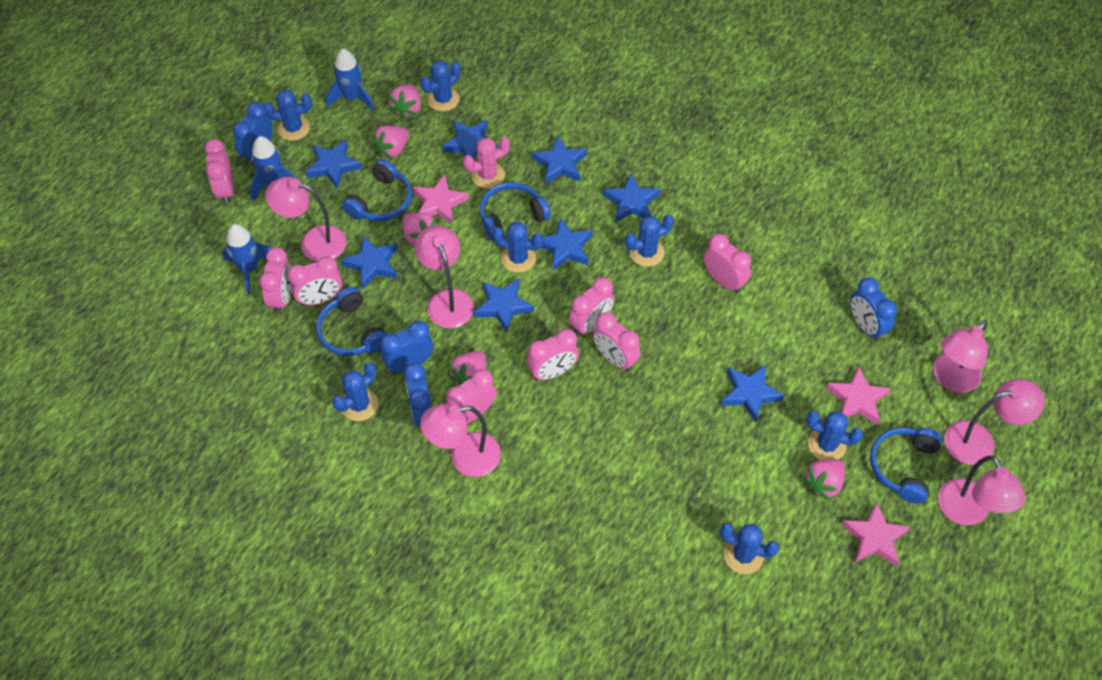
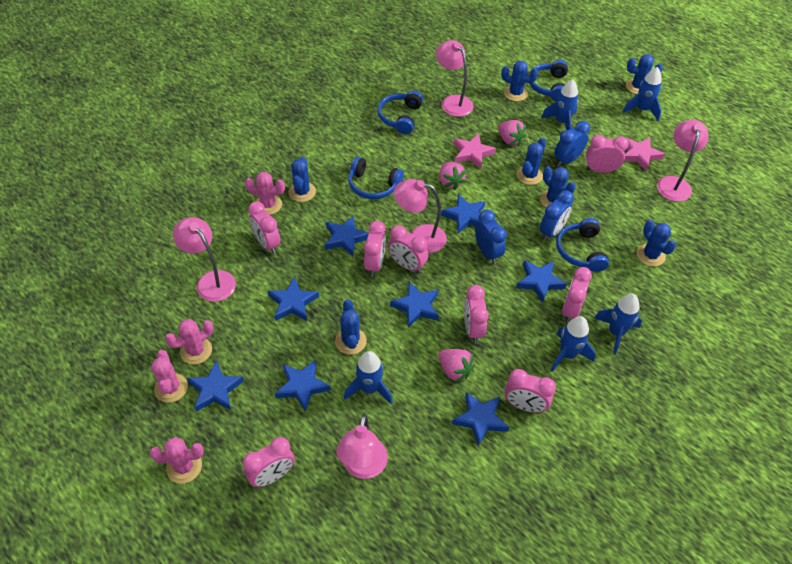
blue clock: [233,102,273,165] [381,321,434,374] [404,363,432,426] [850,277,897,341] = 4 -> [475,210,507,264] [540,190,574,241] [554,121,590,167] = 3
blue rocket: [222,224,271,294] [250,136,297,201] [326,49,374,111] = 3 -> [344,351,393,404] [541,79,578,130] [550,316,596,372] [594,294,642,355] [623,67,662,121] = 5
pink cactus: [463,137,510,189] = 1 -> [150,437,204,484] [151,350,188,403] [165,319,214,364] [245,172,285,215] = 4
pink lamp: [265,176,346,262] [415,225,474,328] [420,403,501,477] [933,320,988,393] [938,456,1026,525] [944,379,1045,465] = 6 -> [173,217,236,302] [336,415,388,479] [394,179,447,253] [436,40,473,117] [657,120,708,202] = 5
pink star: [413,174,469,225] [826,367,891,425] [842,501,910,567] = 3 -> [453,133,496,169] [624,137,665,171] = 2
pink strawberry: [372,125,409,159] [388,84,421,119] [403,213,436,248] [448,351,486,386] [803,459,845,501] = 5 -> [438,349,475,382] [439,162,466,190] [498,120,526,146] = 3

